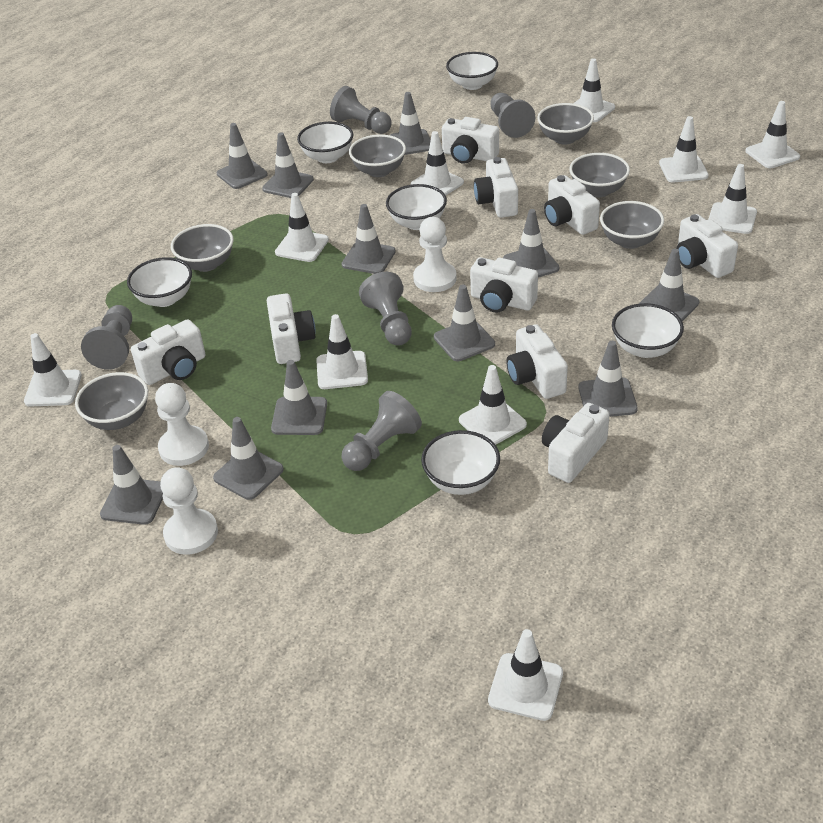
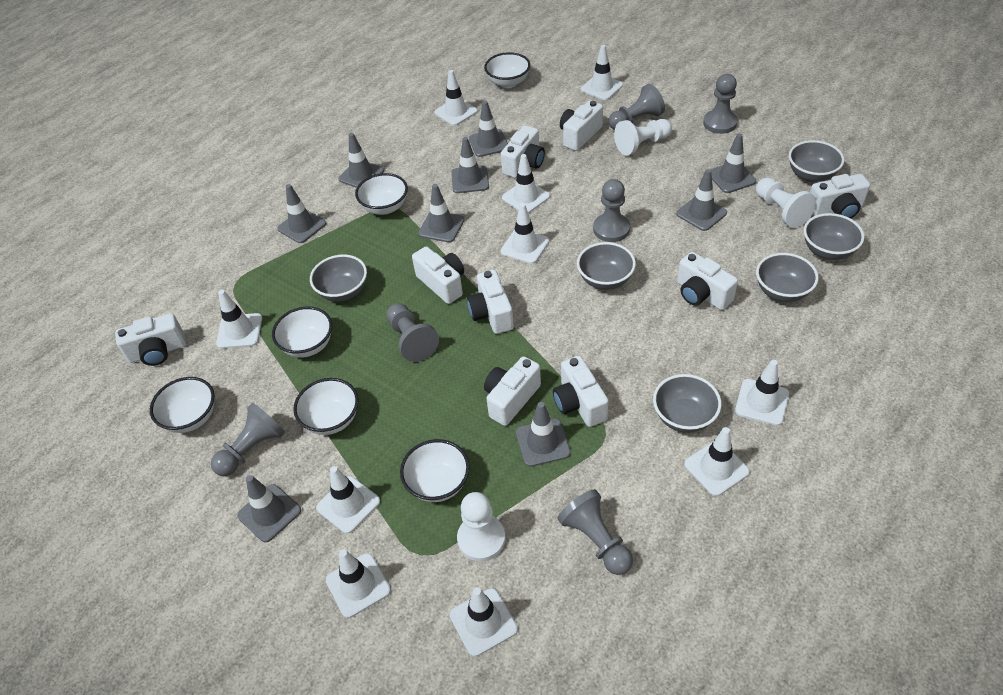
grey pawn: [81,305,132,370] [330,86,392,134] [342,391,422,471] [359,272,412,346] [490,93,535,138] = 5 -> [211,403,285,476] [386,303,439,362] [557,489,633,575] [593,179,630,242] [609,84,665,130] [703,74,738,134] = 6
grey traffic cone: [100,445,163,525] [213,417,284,500] [217,123,268,189] [262,132,314,198] [271,360,327,435] [342,204,396,274] [390,92,431,155] [434,284,495,361] [503,209,559,278] [578,341,638,417] [639,249,699,321] = 11 -> [237,475,301,542] [277,184,326,243] [338,133,384,188] [418,184,464,243] [451,137,489,193] [469,101,508,157] [516,402,571,467] [676,169,727,231] [710,133,756,193] = 9

